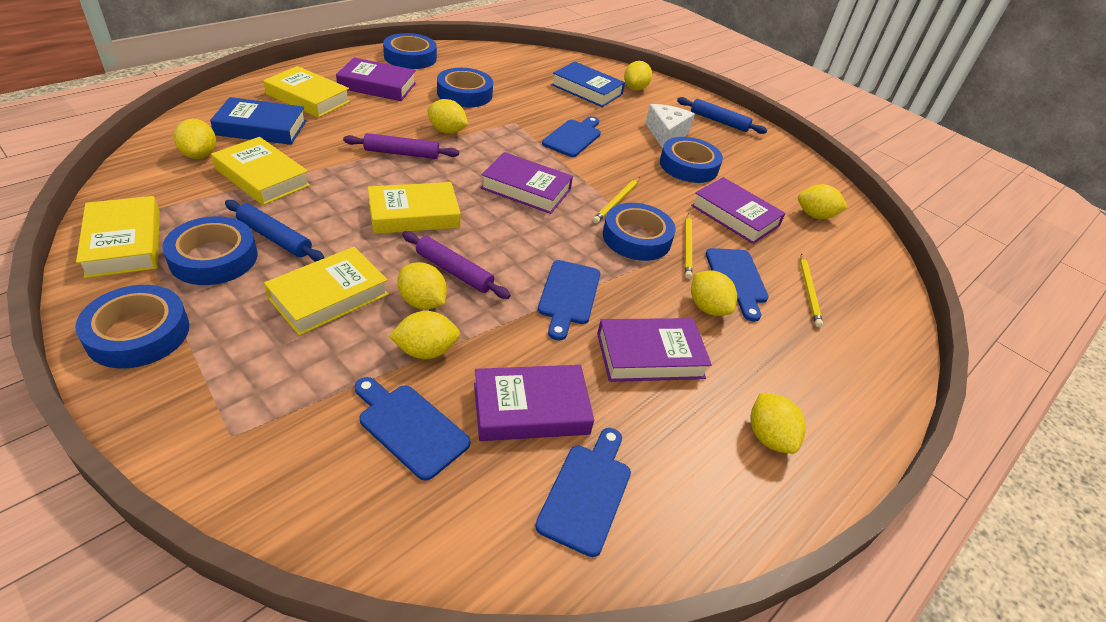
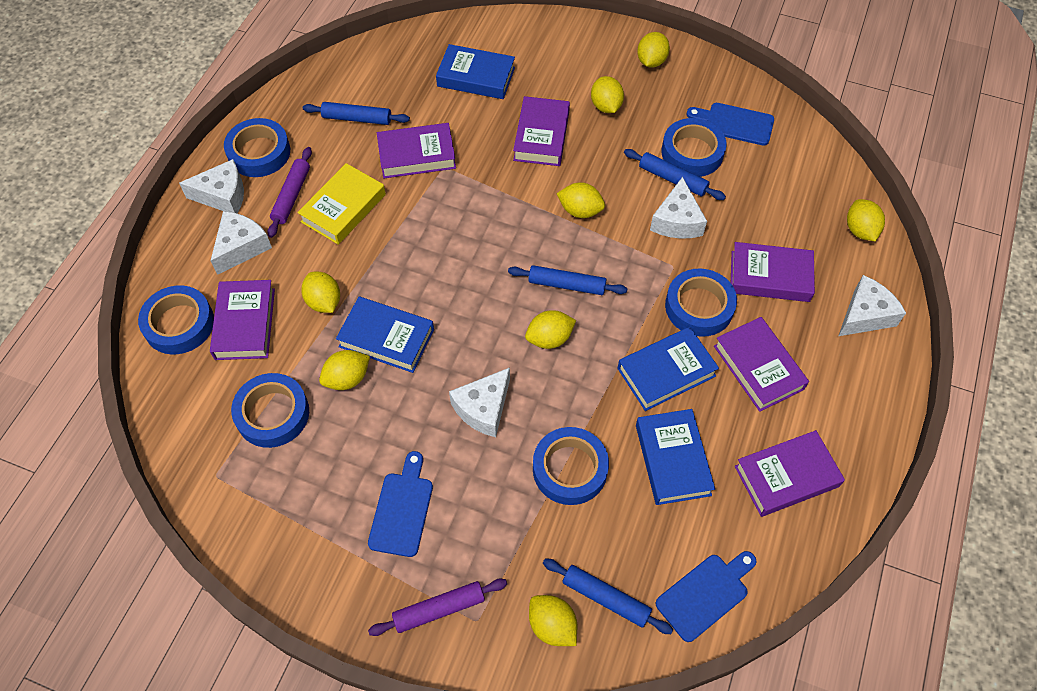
blue book: [210,97,306,145] [551,62,625,107] = 2 -> [336,297,434,373] [436,44,515,99] [617,327,719,411] [636,409,715,505] = 4
blue cutting board: [354,377,471,481] [535,428,631,557] [538,260,600,341] [542,116,601,157] [706,248,769,322] = 5 -> [368,451,433,557] [656,551,757,642] [687,103,774,146] = 3
blue rolling pin: [225,200,324,262] [677,97,767,134] = 2 -> [303,102,410,125] [508,265,628,295] [543,559,673,634] [624,149,726,200] = 4
purple book: [336,57,416,101] [474,365,594,441] [481,152,573,214] [597,318,712,382] [691,177,786,244] = 5 -> [210,280,275,360] [377,123,456,178] [513,96,570,166] [714,317,809,412] [731,242,815,302] [735,430,845,517] = 6
white cheese: [645,104,695,148] = 1 -> [179,159,244,213] [210,211,272,275] [449,368,510,437] [650,177,707,239] [838,275,906,336] = 5
yellow book: [76,196,160,278] [211,137,310,205] [263,66,350,118] [264,247,389,335] [368,182,461,234] = 5 -> [297,163,386,245] = 1
yellow pencil: [593,178,640,223] [685,213,692,279] [800,253,823,327] = 3 -> none = 0

